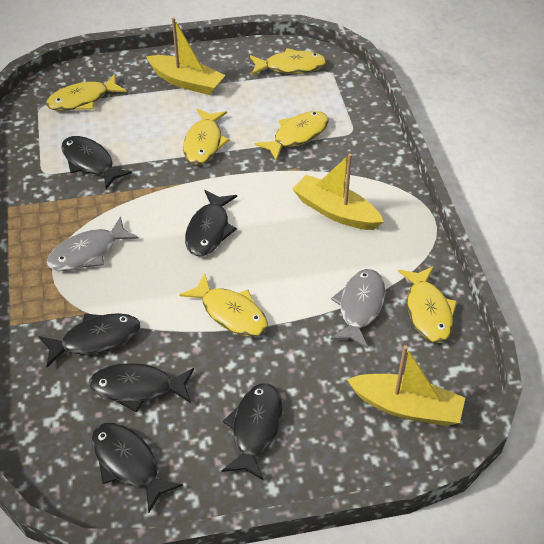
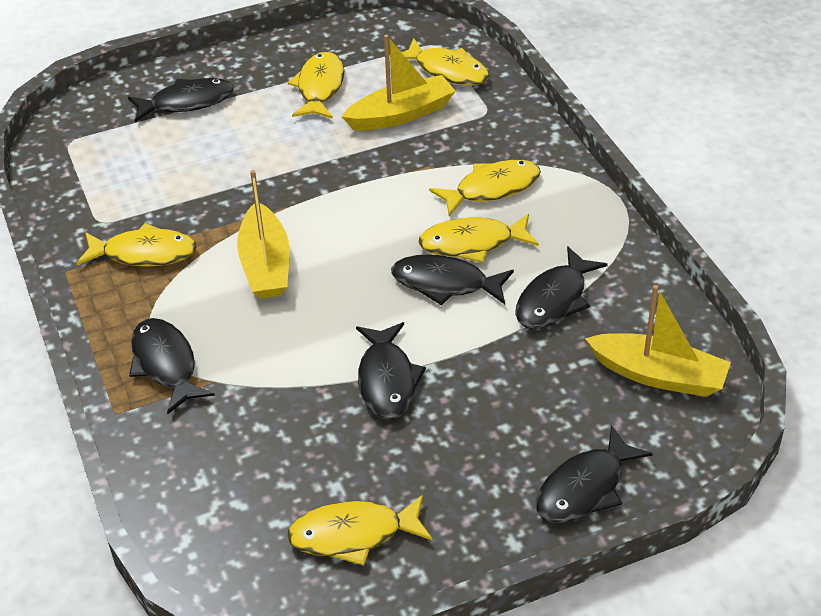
grey fish: [47,216,139,271] [330,269,385,348] = 2 -> none = 0

